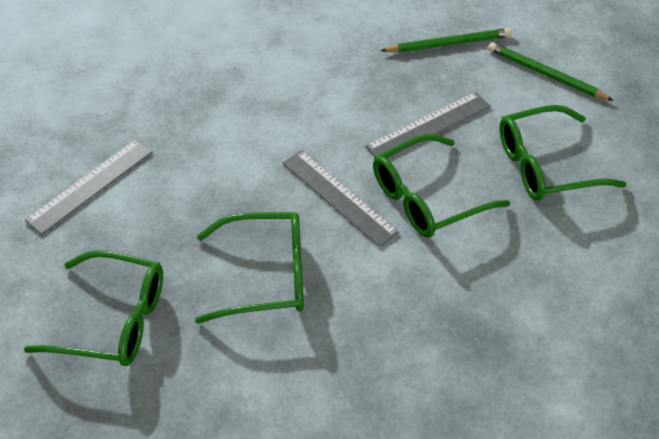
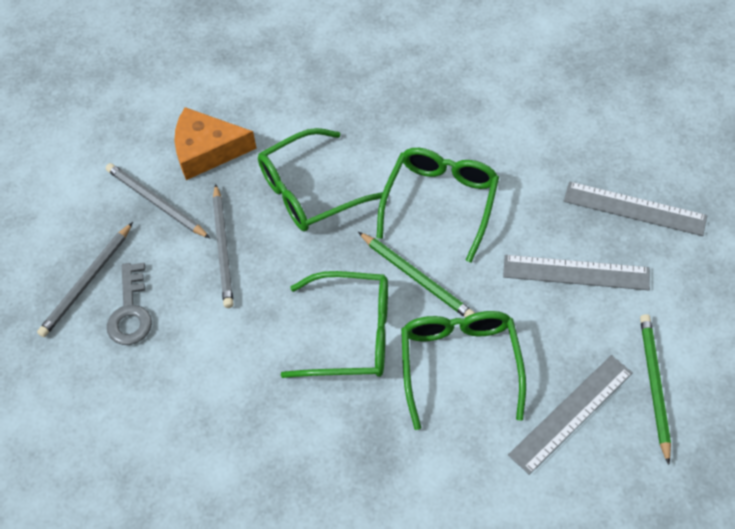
grey key: none = 0 -> [107,263,152,345] = 1
grey pencil: none = 0 -> [37,222,133,337] [106,163,210,238] [213,184,234,308] = 3
orange cheese: none = 0 -> [174,107,257,180] = 1

